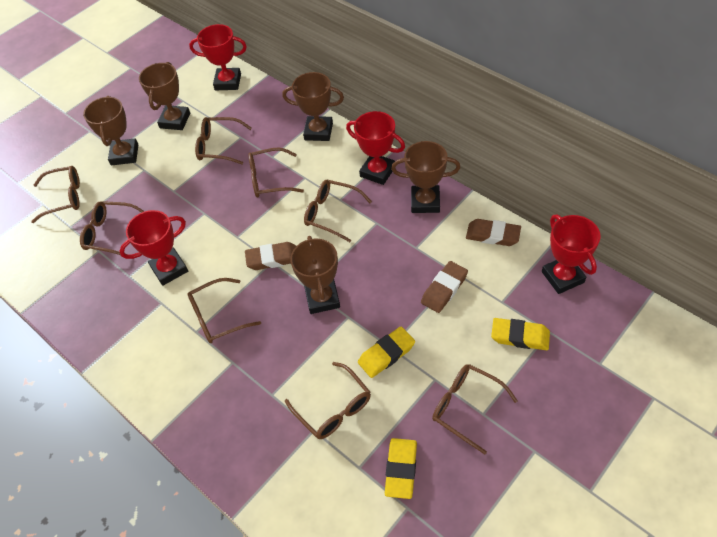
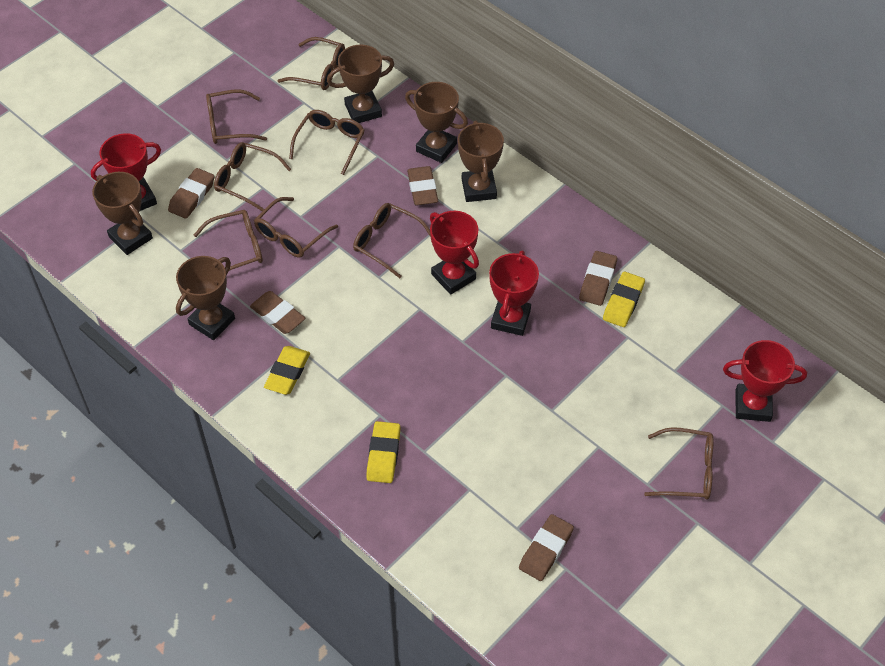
brown eraser: [245,242,296,270] [421,261,468,313] [466,219,521,246] = 3 -> [168,168,215,219] [250,291,305,334] [407,166,438,205] [519,514,574,581] [579,251,617,306] = 5

